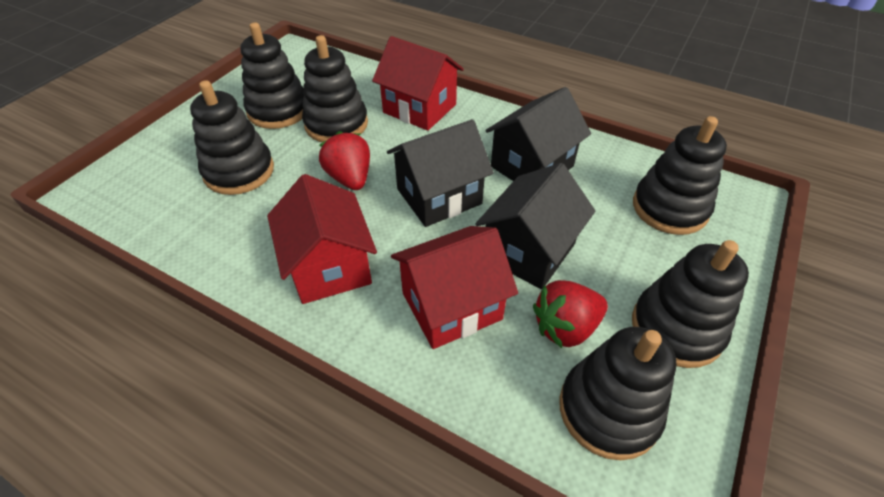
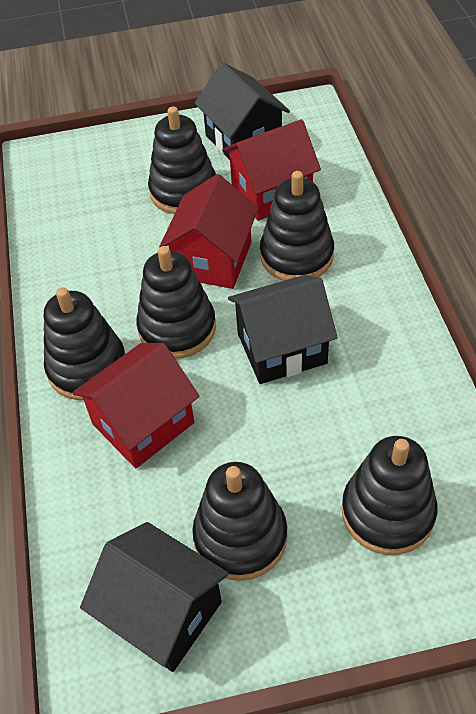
red strawberry: [319,131,370,190] [533,280,608,348] = 2 -> none = 0

